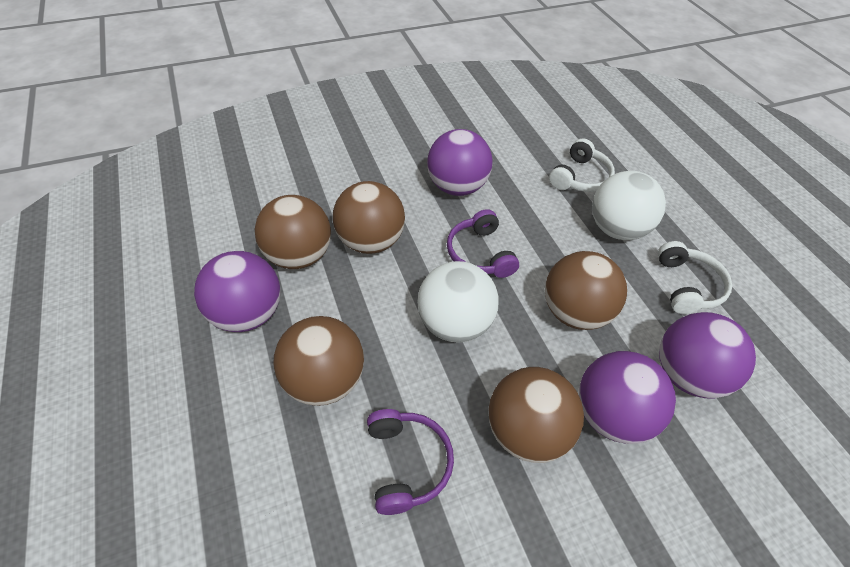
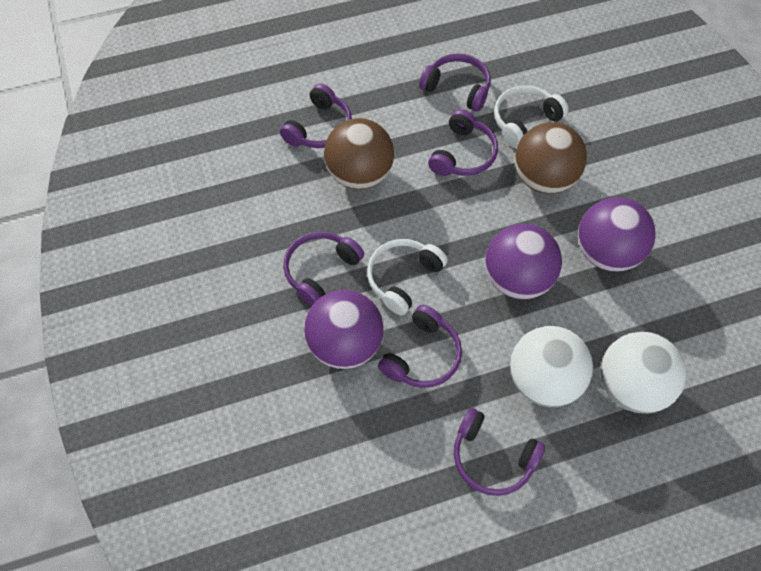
brown ball: [255,195,331,269] [273,316,364,406] [333,181,405,254] [489,367,584,463] [545,251,627,330] = 5 -> [324,118,394,189] [515,122,587,194] = 2
purple ball: [194,251,281,332] [427,129,492,196] [579,351,676,444] [659,312,756,399] = 4 -> [304,290,384,369] [485,224,562,300] [578,197,656,272] = 3
purple headphones: [367,409,454,515] [447,209,519,278] = 2 -> [280,83,352,148] [283,231,364,306] [378,305,462,388] [419,54,491,112] [428,109,498,176] [454,408,546,496] = 6

